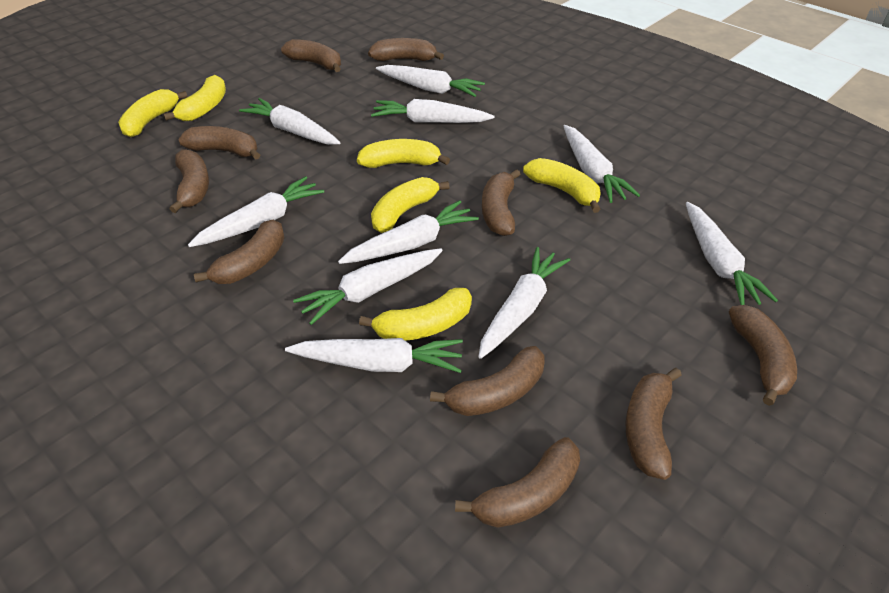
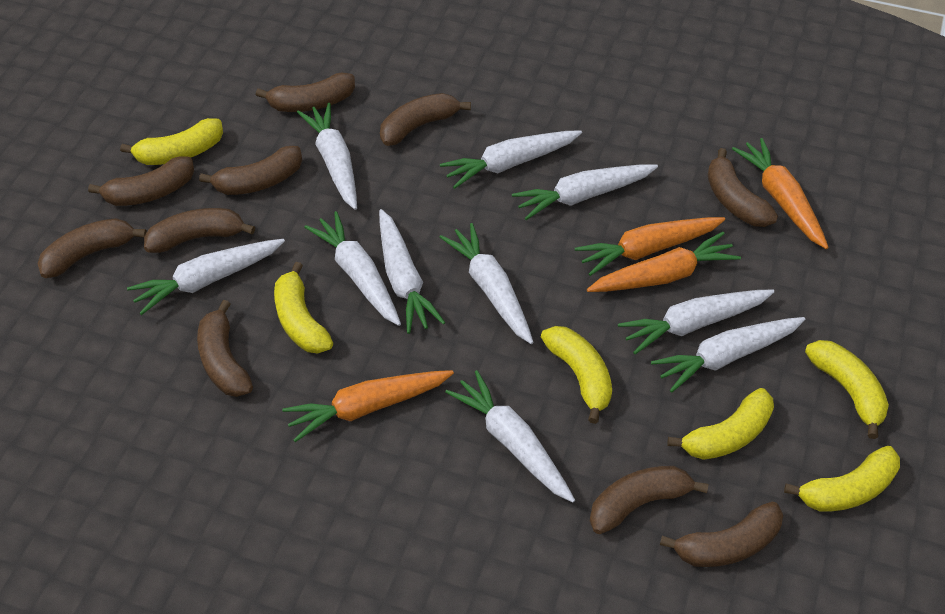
orange carrot: none = 0 -> [282,370,454,442] [575,217,725,276] [587,232,741,292] [732,138,829,249] = 4

